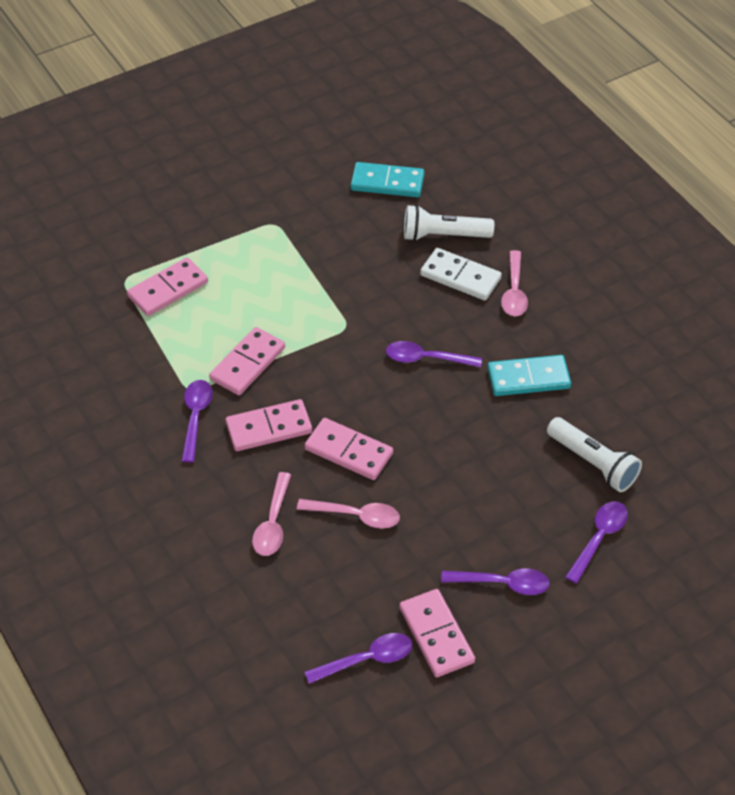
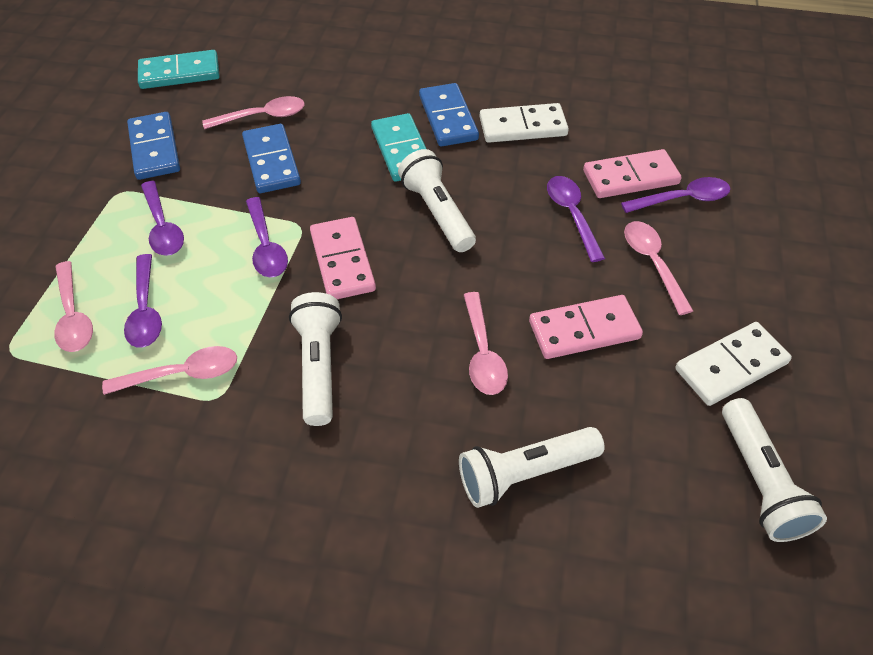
blue domino: none = 0 -> [127,112,180,180] [242,124,301,193] [419,83,479,147] = 3
pink domino: [127,257,208,316] [209,327,285,395] [226,399,312,451] [305,418,393,480] [399,589,475,677] = 5 -> [310,217,376,299] [529,295,643,359] [583,149,682,198] = 3
pink spoon: [252,472,291,556] [297,499,400,529] [501,250,528,316] = 3 -> [54,261,93,352] [102,346,237,395] [202,96,305,129] [464,292,508,395] [624,221,693,315] = 5
white domino: [420,248,502,300] = 1 -> [479,103,569,143] [675,322,792,406] = 2
white flashlight: [404,205,494,241] [547,417,642,492] = 2 -> [289,292,342,426] [398,149,476,252] [459,427,605,508] [722,398,827,542] = 4

